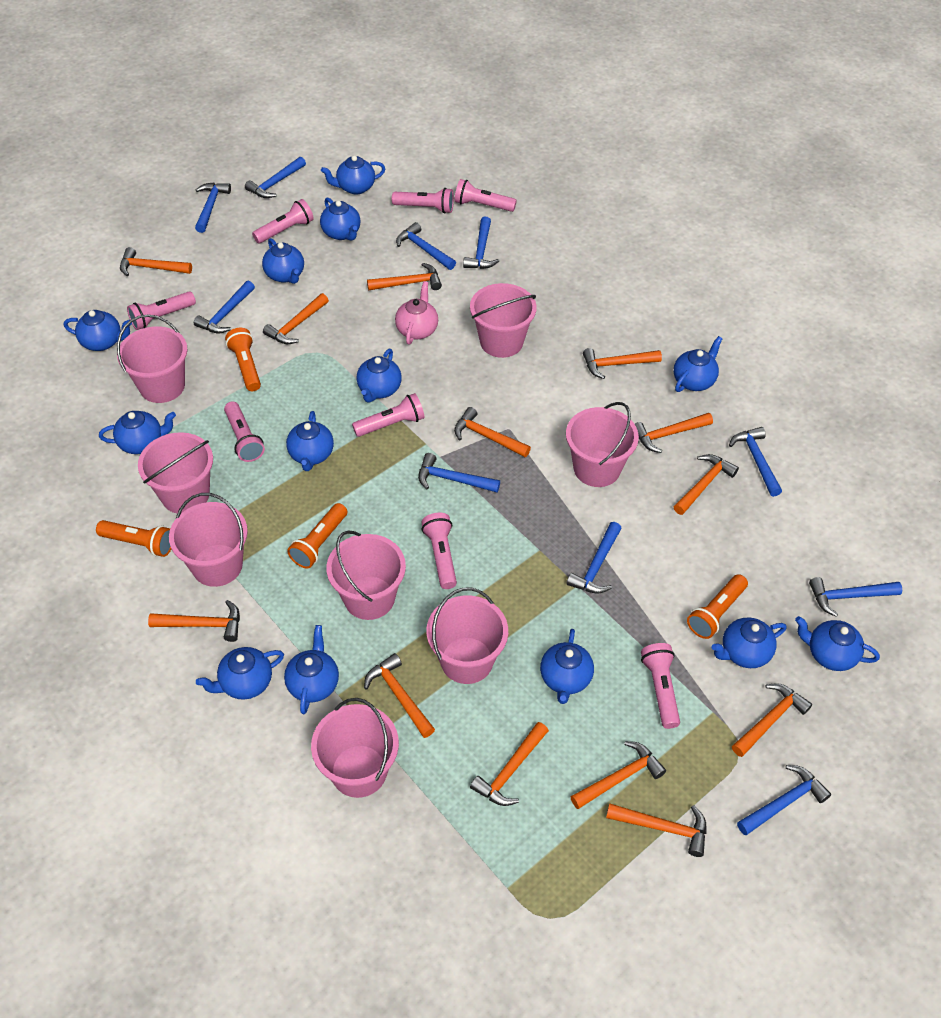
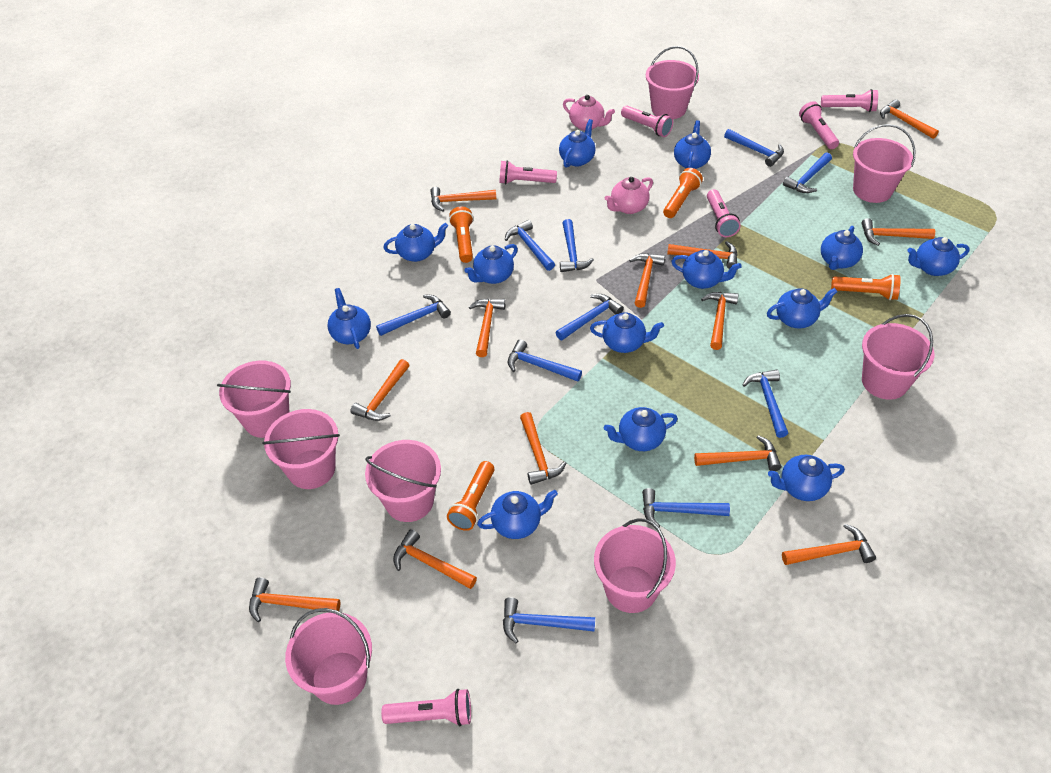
pink flashlight: [127,291,196,330] [224,401,265,462] [252,199,314,243] [352,393,425,437] [392,188,454,214] [421,513,457,589] [454,179,517,212] [641,643,680,729] = 8 -> [381,689,471,726] [499,160,557,184] [621,106,673,137] [707,189,741,237] [799,101,839,149] [821,89,878,112] = 6
pink teapot: [395,281,438,345] = 1 -> [563,95,615,131] [605,177,653,214] = 2

